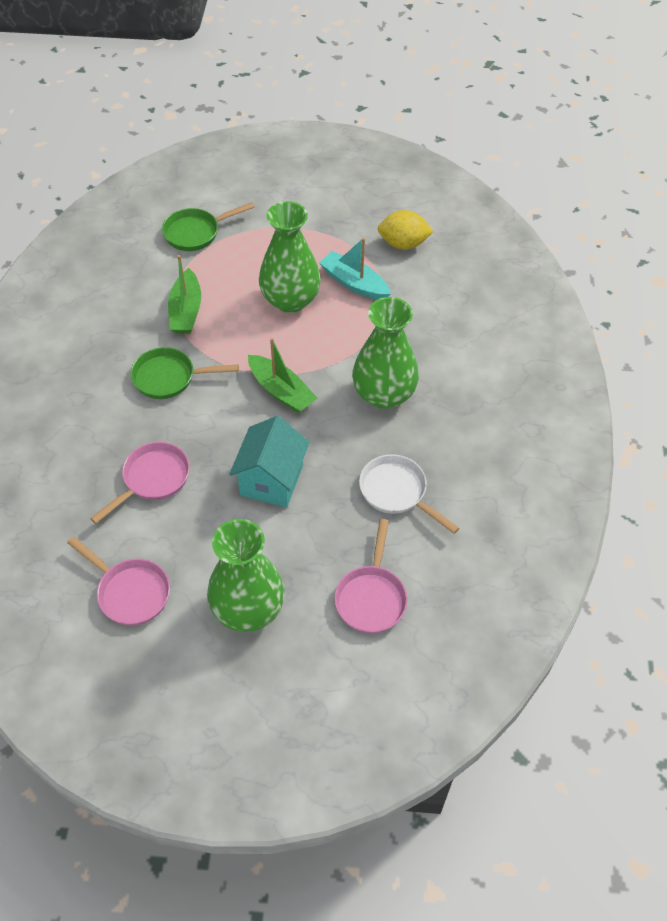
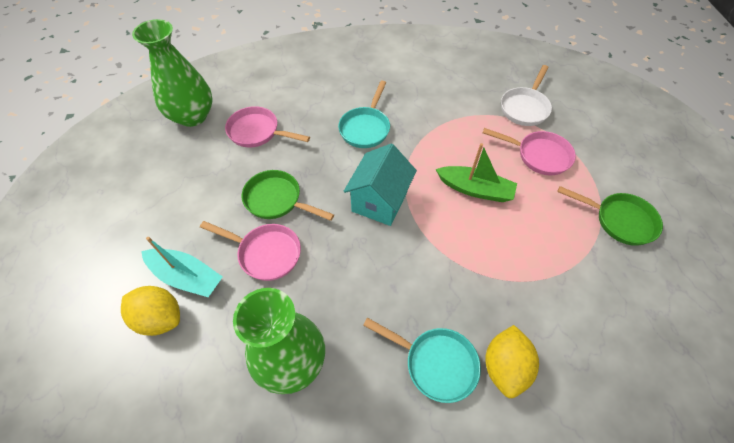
green boat: [168,255,201,334] [248,338,317,413] = 2 -> [436,143,517,202] = 1
green vase: [207,519,285,632] [259,201,321,313] [352,297,419,409] = 3 -> [132,19,213,127] [233,288,325,394] = 2
turquoise pan: none = 0 -> [338,81,390,148] [363,318,481,403] = 2
yellow lemon: [377,210,434,250] = 1 -> [121,286,180,336] [485,325,539,398] = 2

